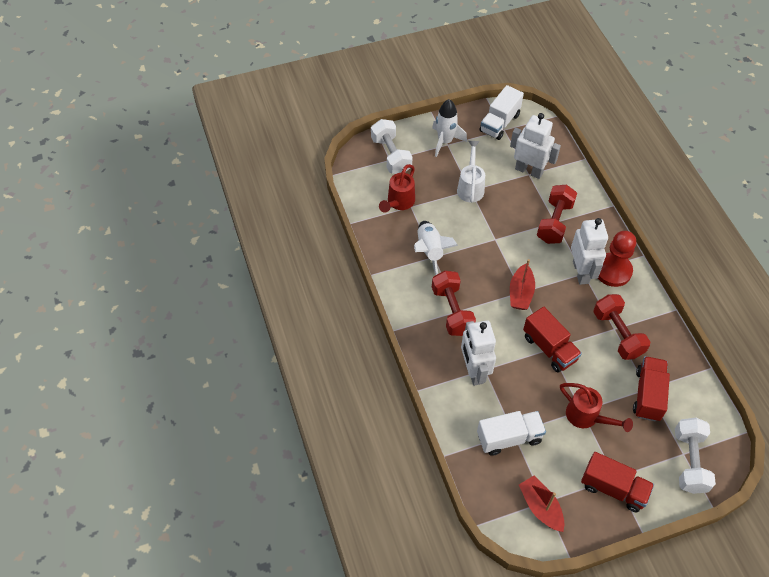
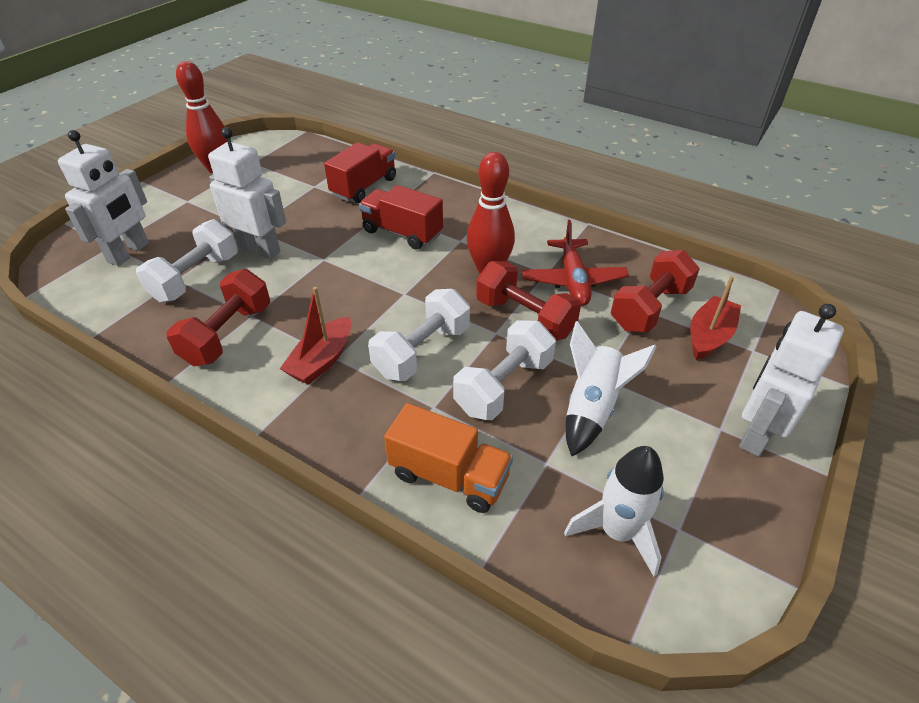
orange truck: none = 0 -> [384,403,513,513] = 1
red bowling pin: none = 0 -> [176,61,227,173] [467,152,515,274] = 2
red pawn: [598,231,636,287] = 1 -> none = 0
red plane: none = 0 -> [522,220,629,306] = 1
red truck: [523,307,582,373] [581,452,654,512] [633,356,670,421] = 3 -> [324,142,396,203] [359,185,443,250] = 2
red watering can: [379,164,415,213] [560,383,633,432] = 2 -> none = 0
white dumbbell: [371,119,413,174] [675,418,716,494] = 2 -> [136,219,238,303] [368,289,470,381] [453,320,556,420] = 3
white truck: [477,411,546,456] [479,85,524,140] = 2 -> none = 0
white watering can: [457,141,485,203] = 1 -> none = 0

